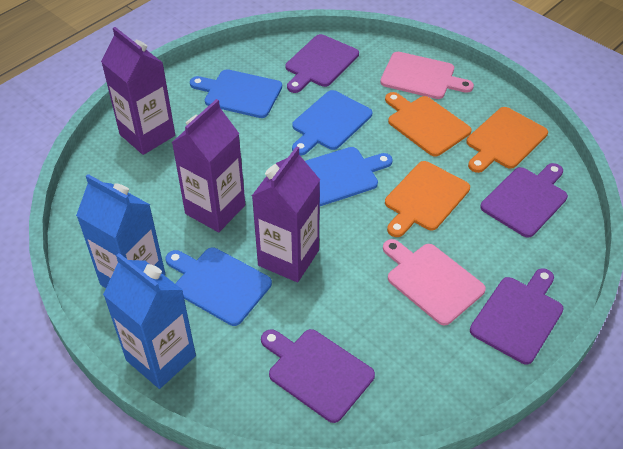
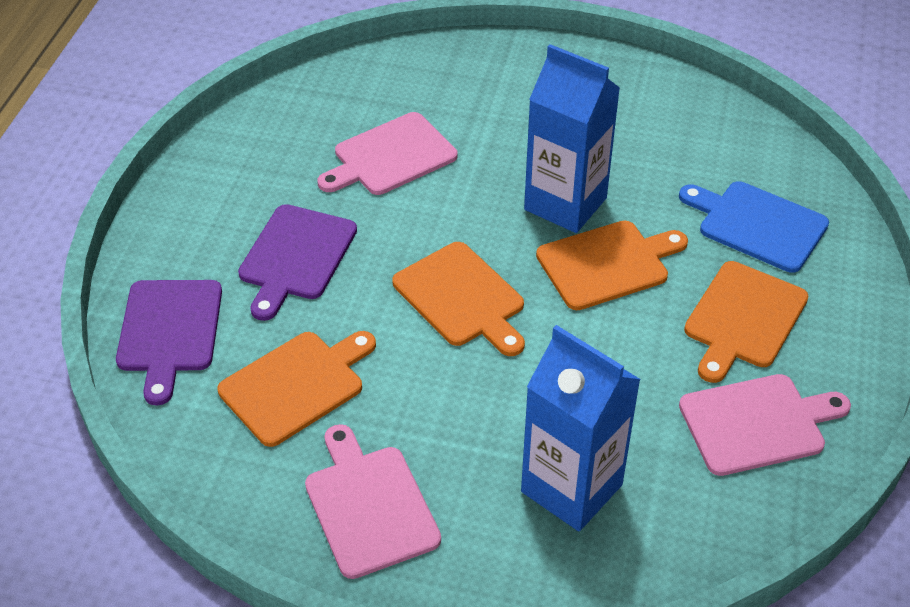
blue cutting board: [166,247,272,326] [190,69,282,118] [292,90,372,155] [305,147,393,206] = 4 -> [679,181,829,273] = 1
orange cutting board: [385,92,472,157] [385,161,470,237] [466,107,548,173] = 3 -> [218,331,376,447] [392,242,525,356] [536,220,688,310] [684,261,809,383] = 4
pink cutting board: [380,52,474,99] [383,239,486,326] = 2 -> [305,424,441,579] [317,112,458,195] [679,374,851,476] = 3
purple carton: [101,27,175,155] [172,99,245,232] [252,146,320,282] = 3 -> none = 0
purple cutting board: [261,329,375,423] [286,34,359,93] [470,268,564,364] [480,163,568,238] = 4 -> [116,280,222,406] [238,204,357,321] = 2

